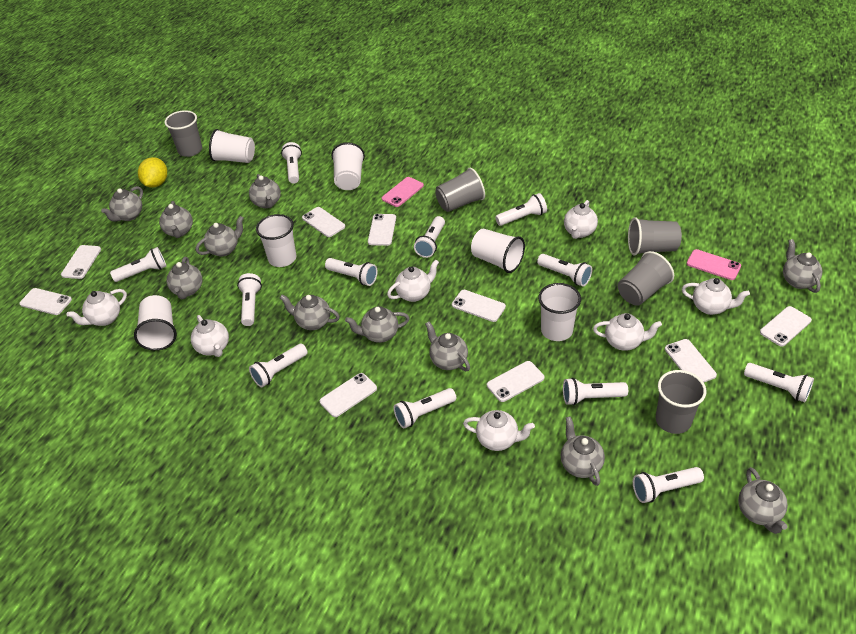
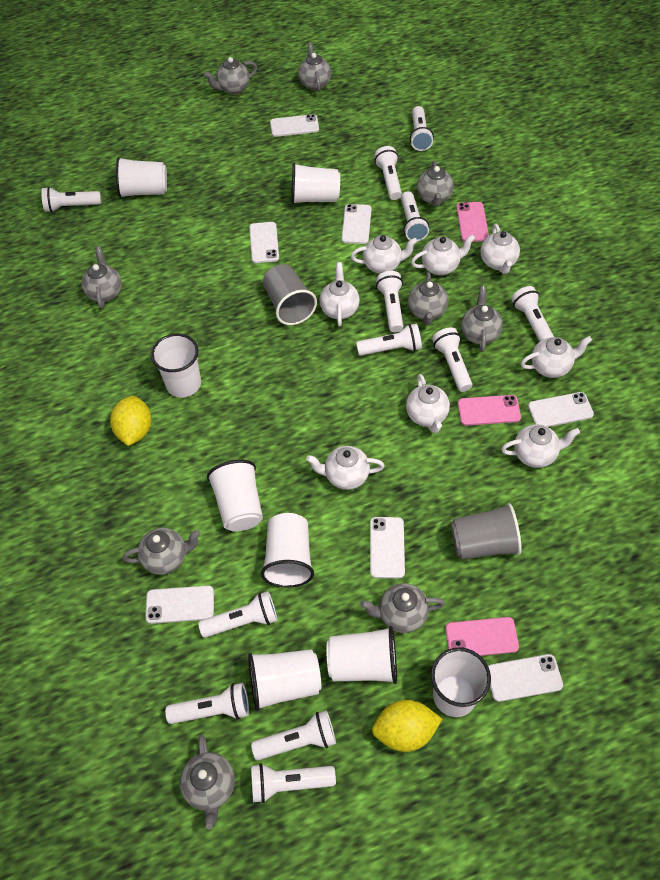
grey cup: [164,110,202,157] [435,168,485,212] [618,251,674,306] [628,217,682,256] [656,370,706,434] = 5 -> [263,264,317,325] [451,503,522,559] = 2
grey teapot: [101,186,143,221] [159,201,193,238] [167,257,202,299] [196,216,244,257] [249,174,281,208] [280,294,340,330] [345,306,410,343] [425,321,470,371] [561,416,605,486] [738,467,788,534] [783,239,822,293] = 11 -> [82,247,122,309] [122,528,201,575] [180,735,235,829] [204,57,257,95] [298,42,331,92] [360,583,445,633] [408,272,448,325] [417,161,454,207] [461,286,503,352] = 9
pink phone: [382,177,424,207] [687,249,741,280] = 2 -> [445,617,519,656] [456,202,489,242] [458,395,521,426] = 3
white cup: [134,295,177,351] [209,129,255,163] [256,214,297,267] [331,142,365,190] [471,229,525,273] [538,283,581,341] = 6 -> [116,157,167,198] [151,334,201,398] [207,460,263,531] [248,649,321,711] [261,513,314,588] [291,163,340,204] [326,626,397,684] [431,647,491,717] = 8
white phone: [19,288,72,315] [61,245,101,279] [302,207,345,237] [320,373,377,417] [368,214,396,246] [452,290,506,322] [487,361,545,402] [665,339,717,382] [760,306,812,346] = 9 -> [145,585,214,624] [249,222,279,263] [270,114,319,137] [341,204,371,244] [370,517,405,578] [488,654,563,702] [528,392,594,427] = 7
white teapot: [67,289,127,326] [191,315,229,357] [387,260,439,302] [463,410,535,451] [564,200,598,239] [593,313,662,351] [682,278,750,315] = 7 -> [306,446,385,490] [320,262,360,326] [351,235,417,274] [406,374,450,433] [411,234,475,275] [480,224,520,274] [501,424,580,468] [521,336,592,378] = 8
yellow lemon: [138,157,167,188] = 1 -> [110,396,151,446] [372,700,442,752] = 2

